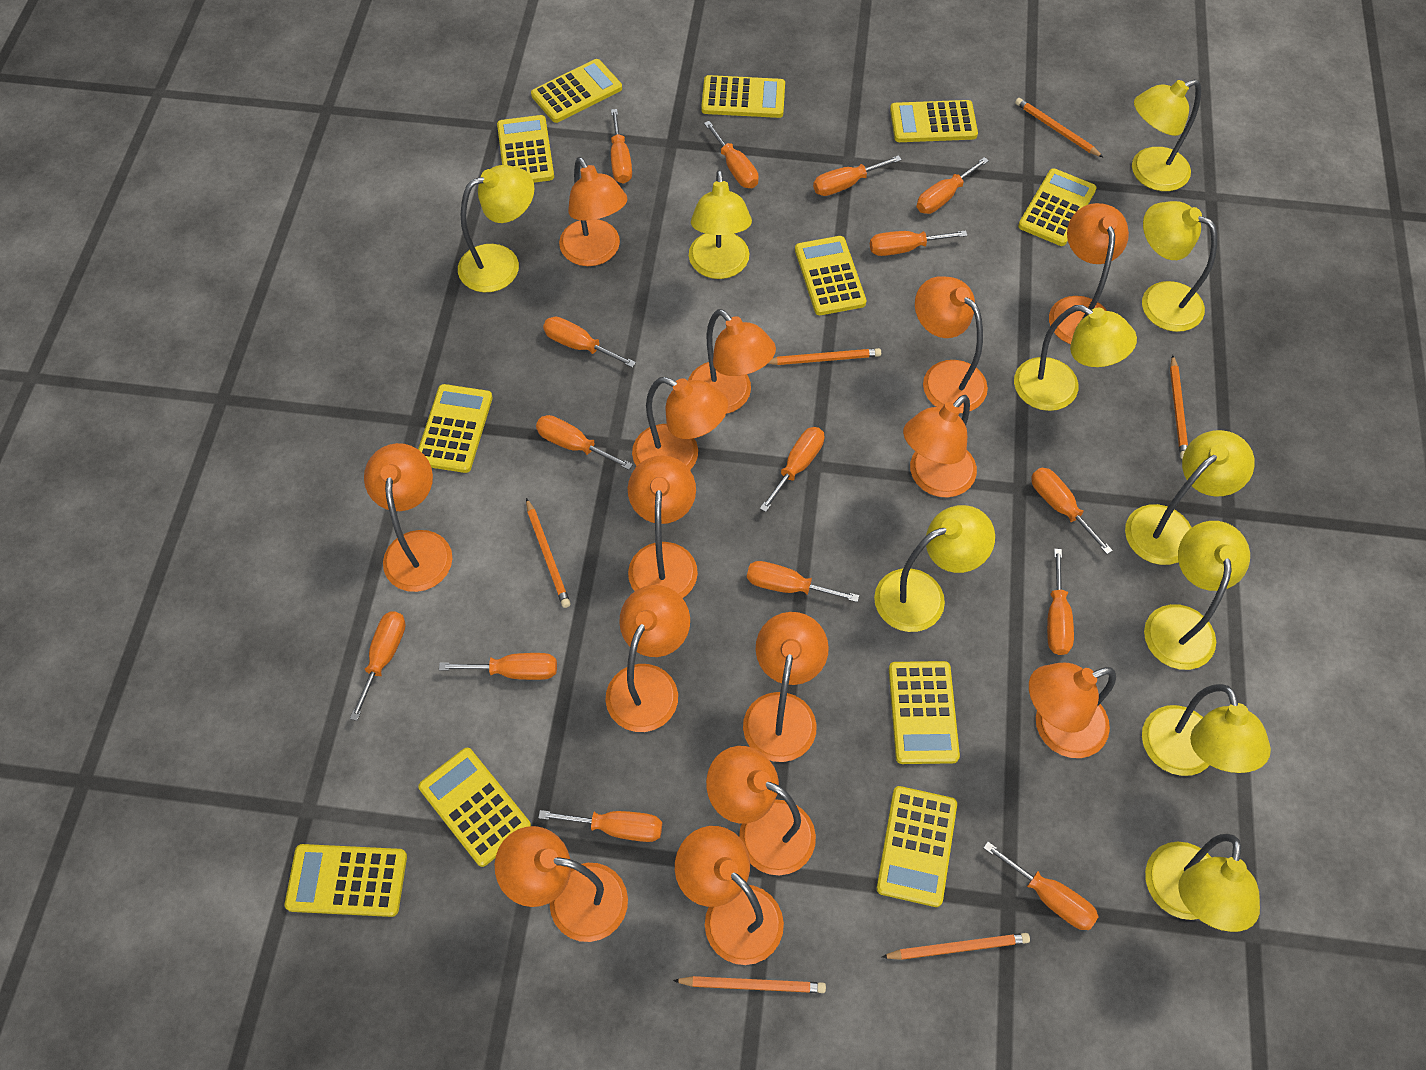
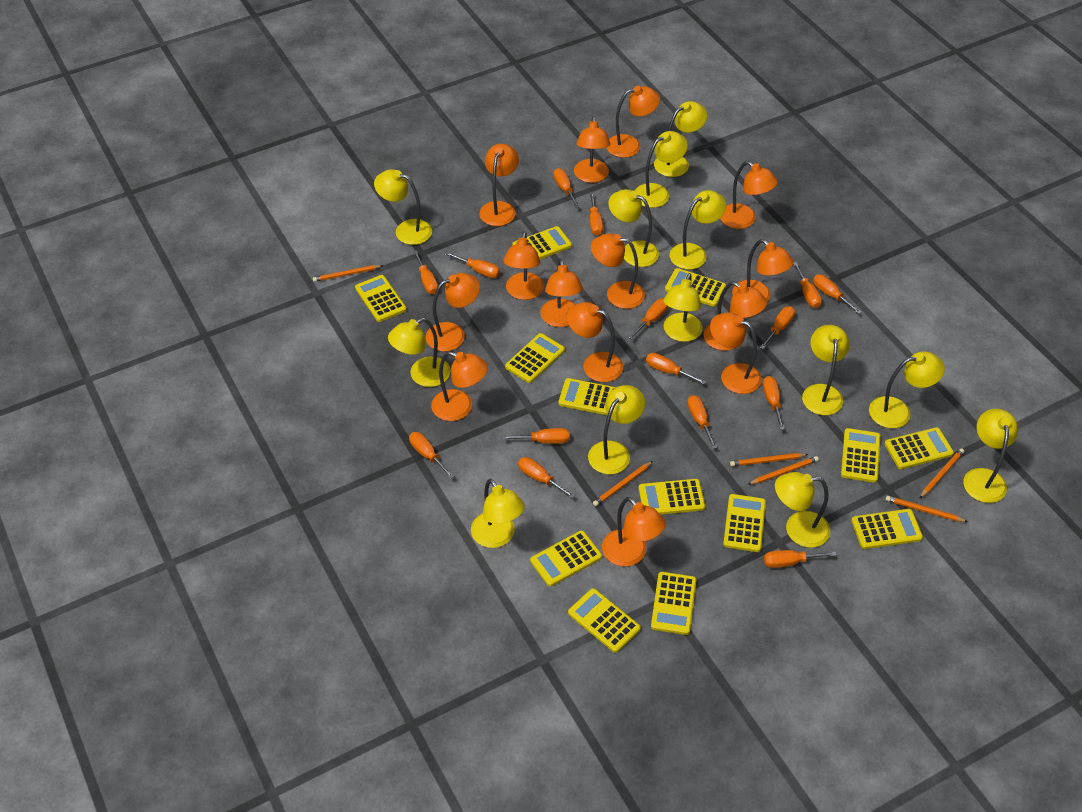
yellow calculator: [285,844,407,917] [418,384,493,473] [418,748,531,867] [497,115,554,183] [531,59,622,123] [701,75,785,118] [795,236,866,315] [877,786,957,907] [889,661,960,764] [890,100,978,142] [1018,168,1097,246] = 11 -> [355,275,407,322] [505,333,565,383] [512,226,572,259] [530,530,602,587] [558,378,616,415] [568,588,641,653] [639,479,705,515] [651,572,696,635] [665,268,726,307] [723,494,766,552] [841,428,880,483] [851,509,923,549] [885,427,954,469] = 13
yellow lamp: [458,165,534,292] [689,170,752,279] [874,505,995,632] [1014,305,1137,411] [1125,430,1255,565] [1132,79,1201,191] [1142,201,1217,332] [1142,684,1271,776] [1144,521,1250,670] [1145,834,1260,932] = 10 -> [374,169,432,245] [388,318,451,387] [471,478,525,548] [588,385,645,474] [608,189,659,267] [635,131,688,208] [654,101,708,177] [663,273,703,342] [669,190,726,269] [775,472,830,548] [802,325,850,415] [869,351,945,428] [963,408,1018,503] = 13

